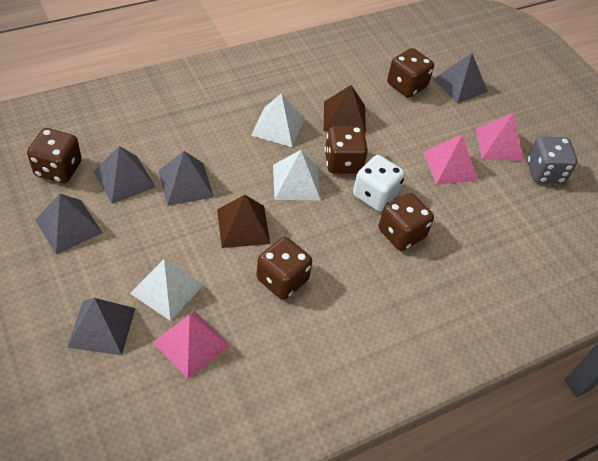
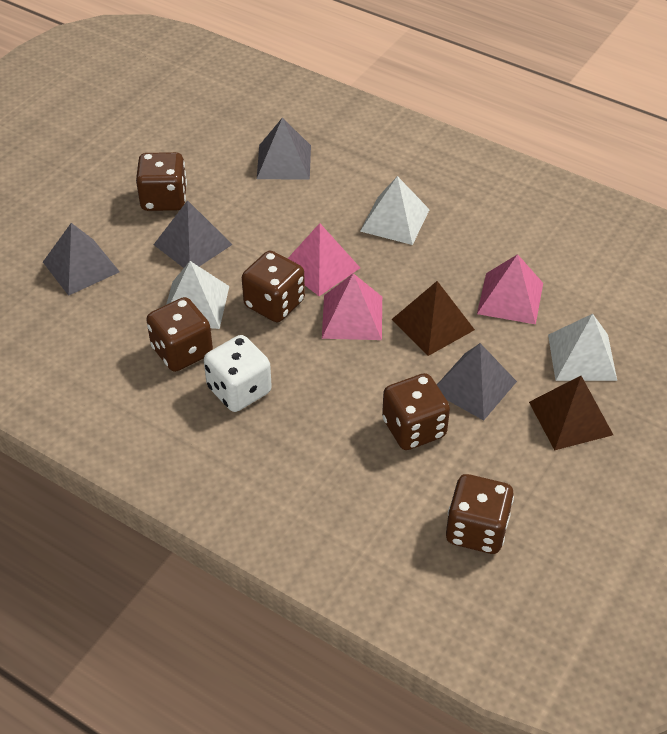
grey dice: [527,137,578,183] = 1 -> none = 0
grey pyramid: [35,194,102,254] [67,298,135,355] [94,146,156,204] [158,151,214,206] [434,53,488,104] = 5 -> [43,223,120,296] [154,200,233,268] [257,118,311,180] [437,343,517,421] = 4

